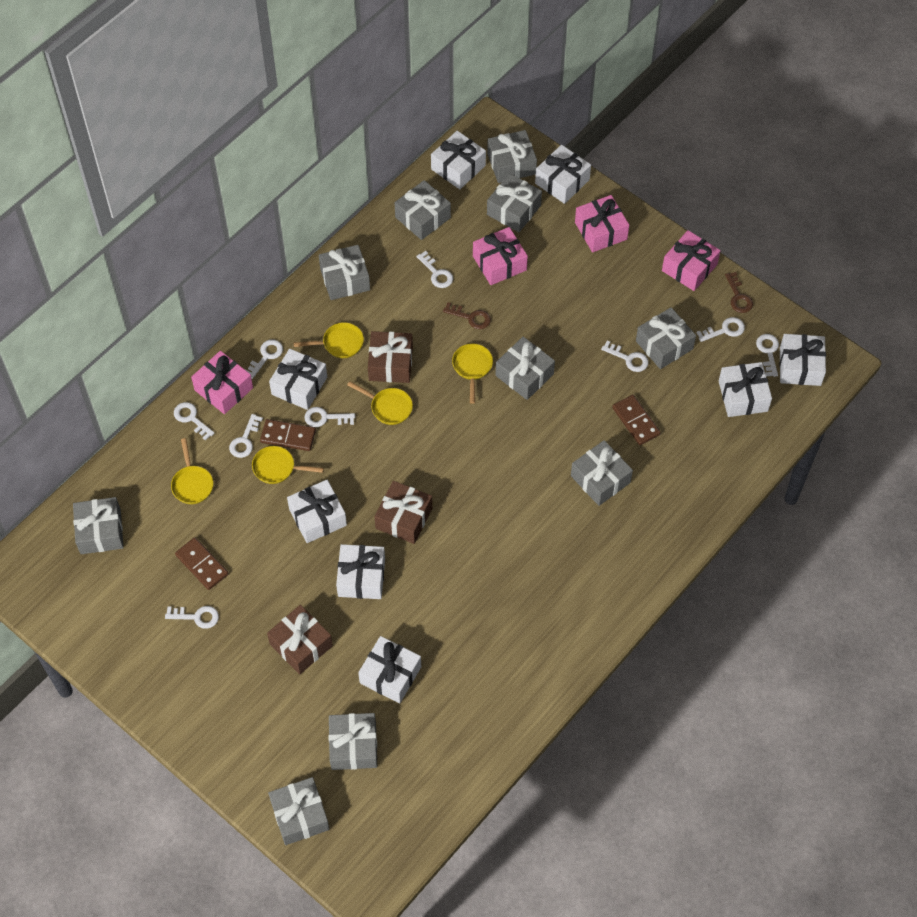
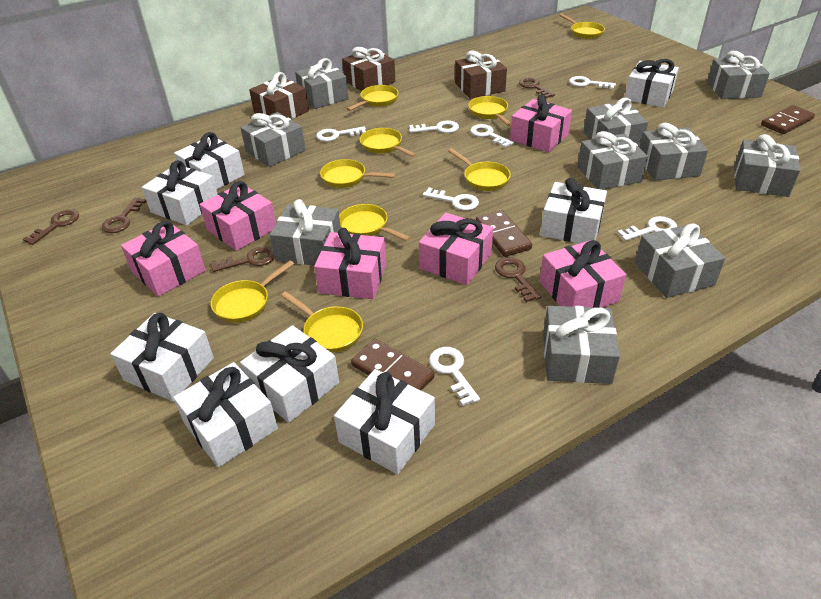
brown key: [443,302,491,329] [725,272,753,313] = 2 -> [23,209,79,245] [102,198,147,233] [211,246,275,272] [495,257,541,302] [519,78,555,98] = 5
pink gift: [191,351,253,414] [473,227,528,285] [575,195,629,252] [662,230,720,291] = 4 -> [121,221,206,296] [199,181,276,251] [314,228,386,299] [419,213,493,285] [510,94,572,152] [540,240,626,308] = 6
white key: [165,606,219,629] [174,402,215,441] [229,414,263,458] [245,340,283,379] [304,407,355,427] [416,251,453,288] [601,340,649,372] [697,317,745,342] [756,334,779,377] = 9 -> [316,127,366,141] [409,120,459,133] [423,187,479,211] [429,347,480,406] [470,124,514,148] [569,76,616,89] [617,216,677,241] = 7
yellow pan: [171,438,213,504] [252,446,324,484] [294,322,364,358] [347,381,413,425] [452,343,493,404] = 5 -> [210,260,294,323] [281,291,363,353] [320,159,396,188] [339,204,411,241] [347,85,399,111] [360,128,417,157] [448,148,511,191] [468,96,511,126] [559,13,605,39] = 9

